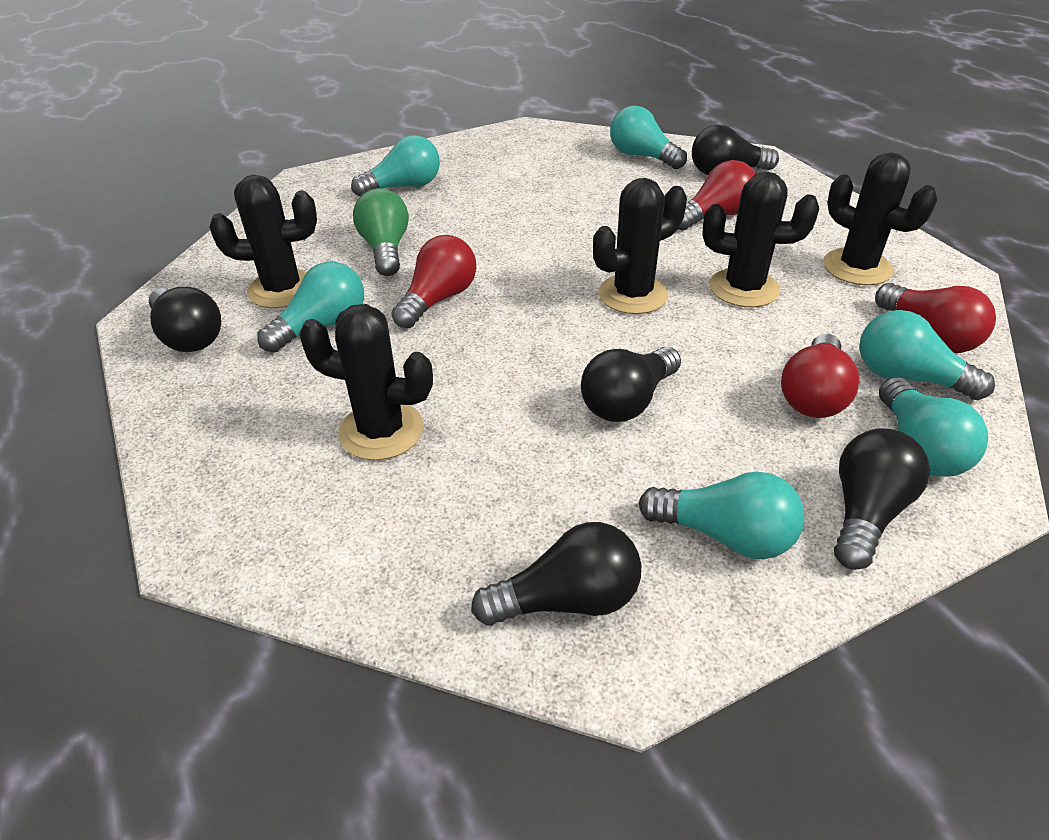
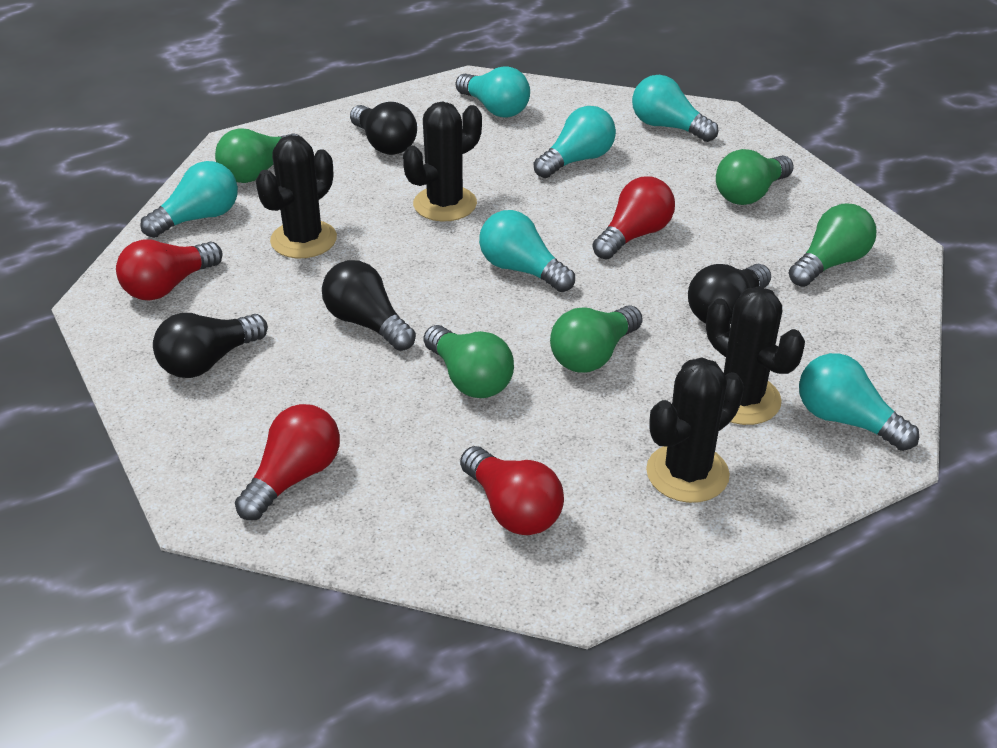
black cactus: [209,175,317,308] [299,304,433,460] [593,178,687,314] [702,172,819,307] [823,152,937,285] = 5 -> [256,135,337,259] [403,101,482,221] [646,357,744,503] [706,286,805,425] = 4
black light bulb: [149,287,221,352] [471,522,641,626] [581,346,681,422] [692,125,779,175] [834,429,930,570] = 5 -> [153,313,268,378] [322,260,416,351] [350,102,417,155] [688,264,771,324] = 4
green light bulb: [353,188,409,276] = 1 -> [215,128,299,183] [424,325,514,398] [550,305,643,373] [716,149,794,205] [789,204,876,287] = 5

